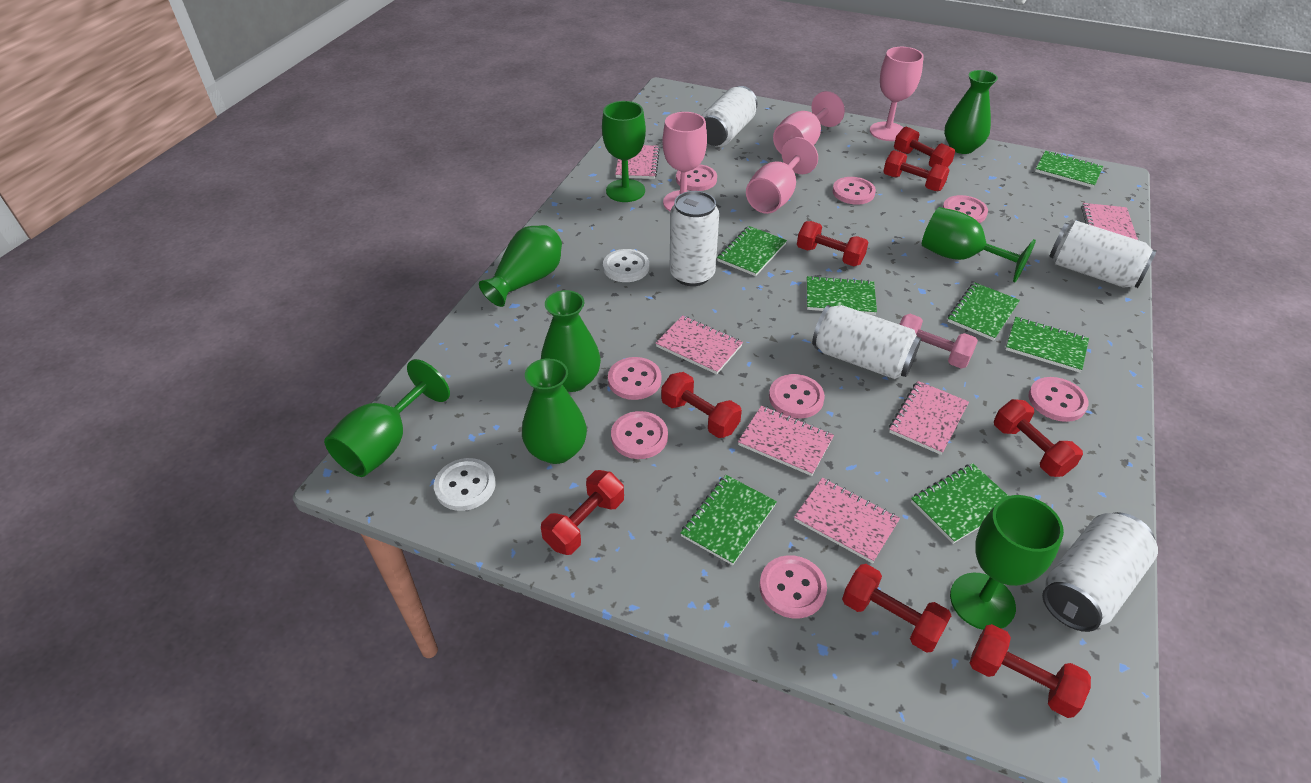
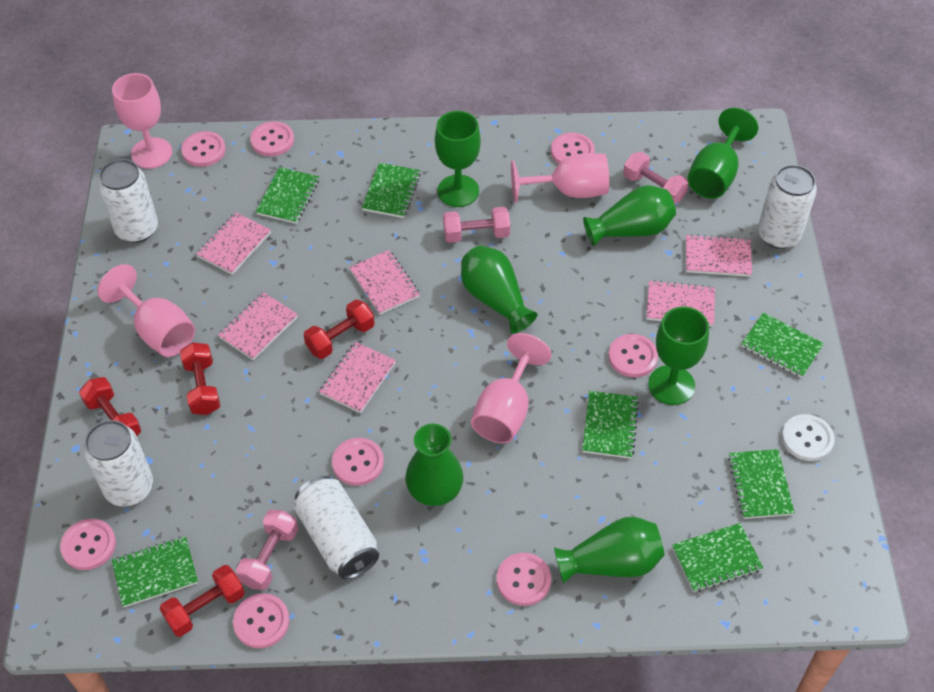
green goblet: [324,359,450,477] [602,101,646,202] [922,207,1036,282] [950,495,1064,630] = 4 -> [435,111,481,207] [648,307,709,405] [688,108,758,199] = 3
pink dumbbell: [899,314,978,369] = 1 -> [236,509,298,590] [443,207,510,243] [623,152,689,204] = 3
red dumbbell: [541,470,624,555] [661,372,742,438] [797,221,868,266] [842,564,952,653] [883,150,949,191] [894,127,955,167] [970,624,1091,718] [994,399,1083,477] = 8 -> [79,377,141,436] [159,565,245,637] [180,342,220,415] [304,300,374,359] = 4
white button: [434,458,496,511] [603,249,649,282] = 2 -> [782,414,835,461] = 1
white can: [670,191,719,286] [701,86,757,147] [812,305,921,379] [1042,512,1158,632] [1049,221,1157,288] = 5 -> [84,420,153,506] [98,159,158,243] [294,476,379,580] [758,165,817,249] = 4

